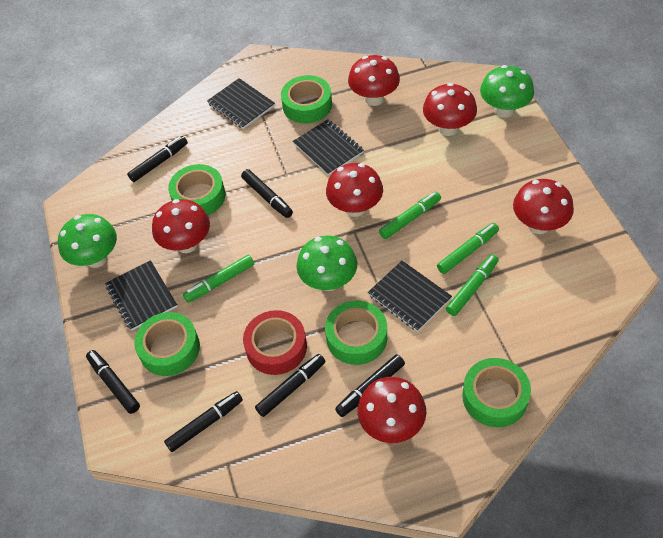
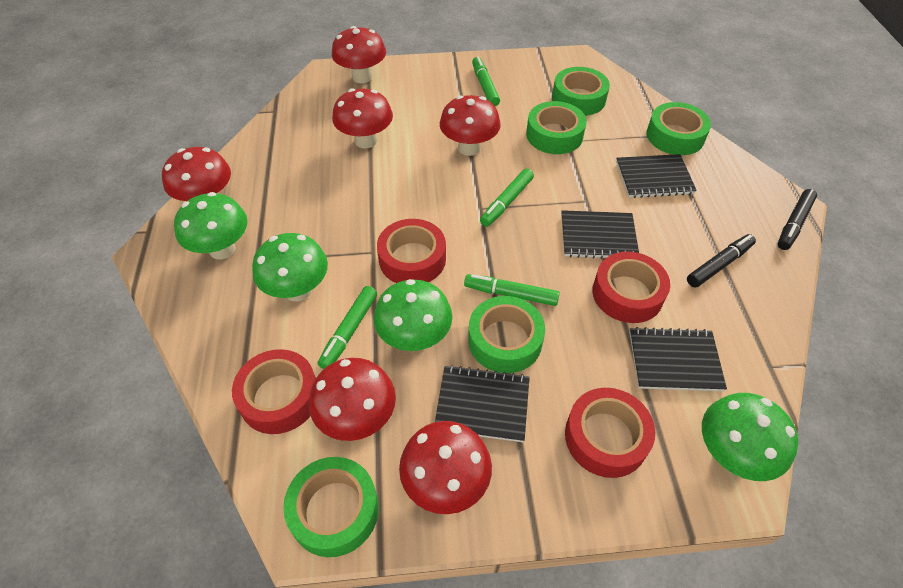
black marker: [86,350,140,414] [127,136,188,182] [164,391,243,452] [241,169,293,218] [255,354,326,417] [335,354,405,417] = 6 -> [687,234,756,288] [778,189,817,250] = 2
green mushroom: [58,214,117,268] [297,236,357,291] [480,65,534,118] = 3 -> [174,192,248,260] [252,233,328,302] [374,279,452,351] [702,393,798,481] = 4
red tape: [243,310,307,375] = 1 -> [232,349,316,434] [377,219,446,283] [565,388,655,478] [593,252,670,323] = 4

